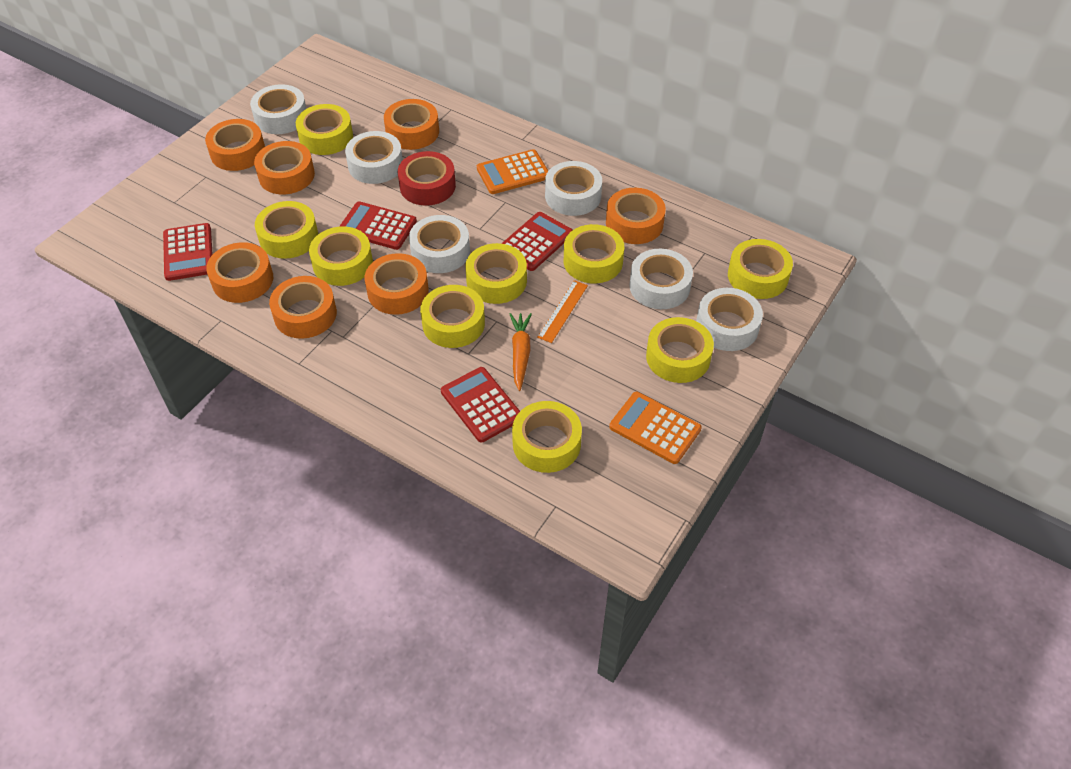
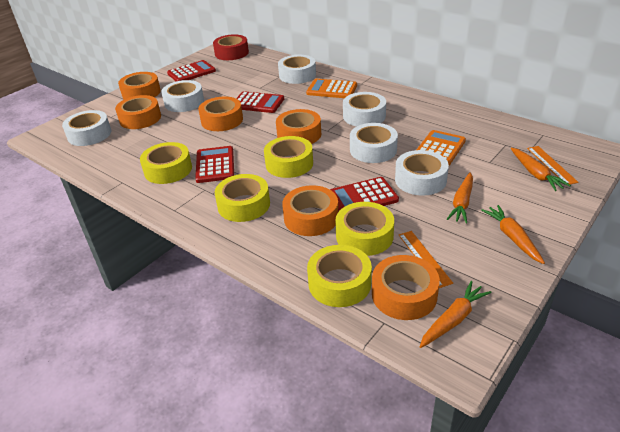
orange carrot: [510,313,532,391] = 1 -> [420,281,491,348] [447,172,473,224] [481,205,545,264] [510,148,571,191] = 4
orange ruler: [537,280,588,343] = 1 -> [399,231,453,288] [527,146,579,185] = 2
orange tape: [205,119,265,171] [206,242,273,303] [254,141,315,194] [269,276,337,339] [365,253,429,315] [384,99,439,150] [606,188,666,244] = 7 -> [115,95,161,129] [118,72,161,99] [198,97,243,131] [276,109,321,144] [282,185,338,236] [372,255,440,320] = 6
yellow tape: [255,201,318,259] [296,104,353,155] [309,226,373,286] [420,285,485,348] [465,243,527,304] [512,401,582,473] [564,224,624,283] [646,317,714,383] [728,239,793,299] = 9 -> [140,142,192,184] [215,174,270,222] [264,136,313,178] [307,245,372,307] [335,202,394,256] = 5

